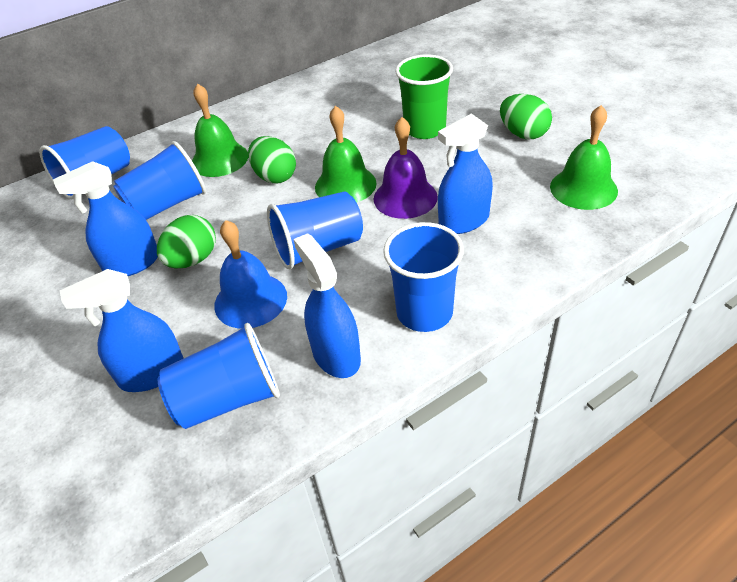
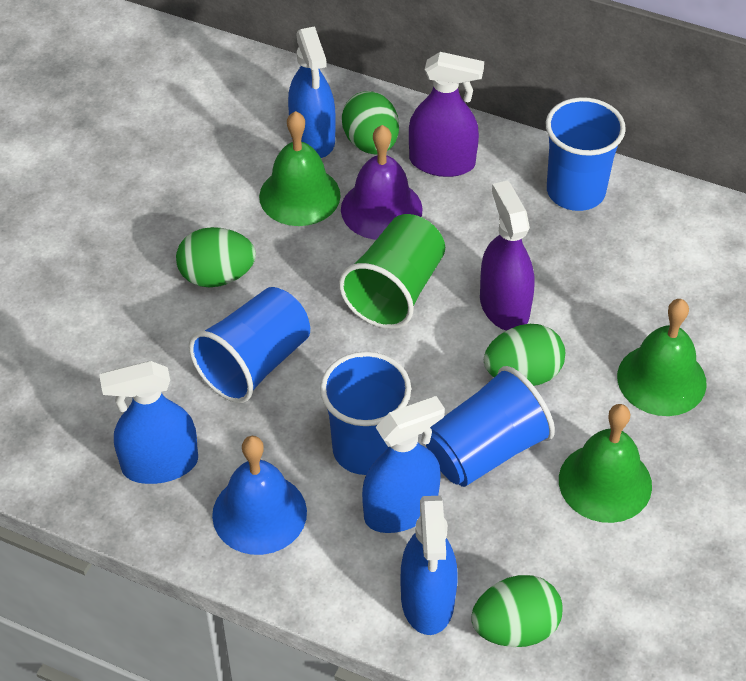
blue cup: [39,126,130,199] [113,141,206,220] [157,323,280,429] [267,191,363,269] [383,222,464,332] = 5 -> [189,287,310,403] [320,351,411,475] [426,366,555,487] [546,97,626,211] = 4
green egg: [157,215,216,269] [248,136,296,184] [500,94,552,139] = 3 -> [176,227,256,287] [342,91,399,155] [471,575,563,647] [484,324,565,386] = 4
purple spray bottle: none = 0 -> [409,52,484,177] [480,181,534,330] = 2

